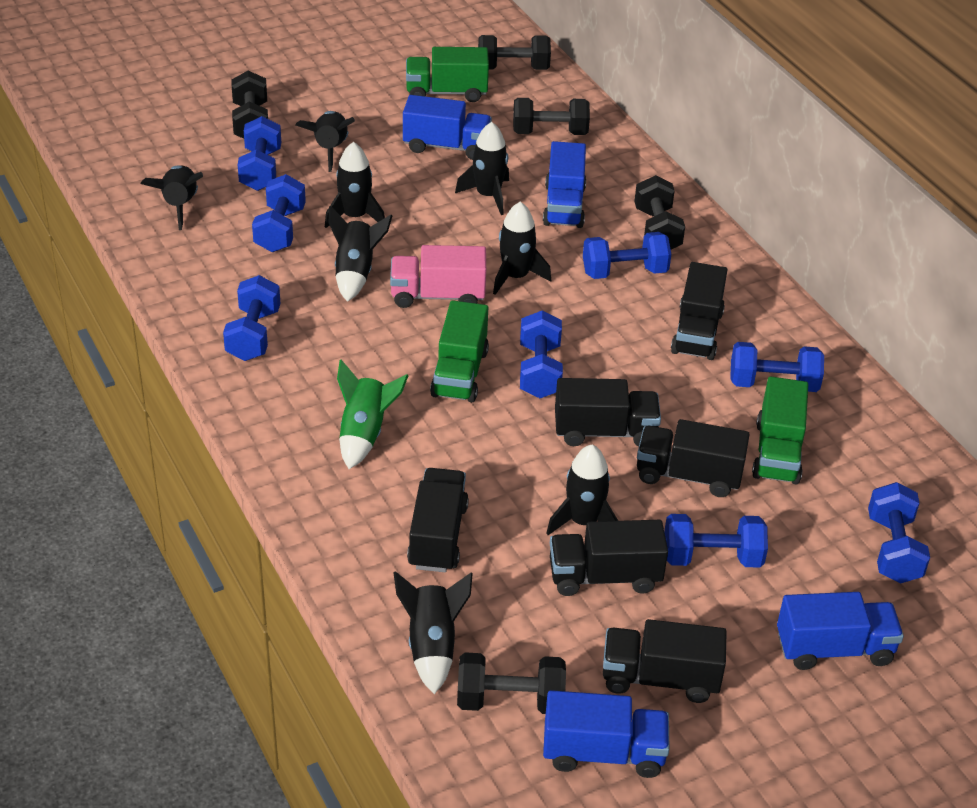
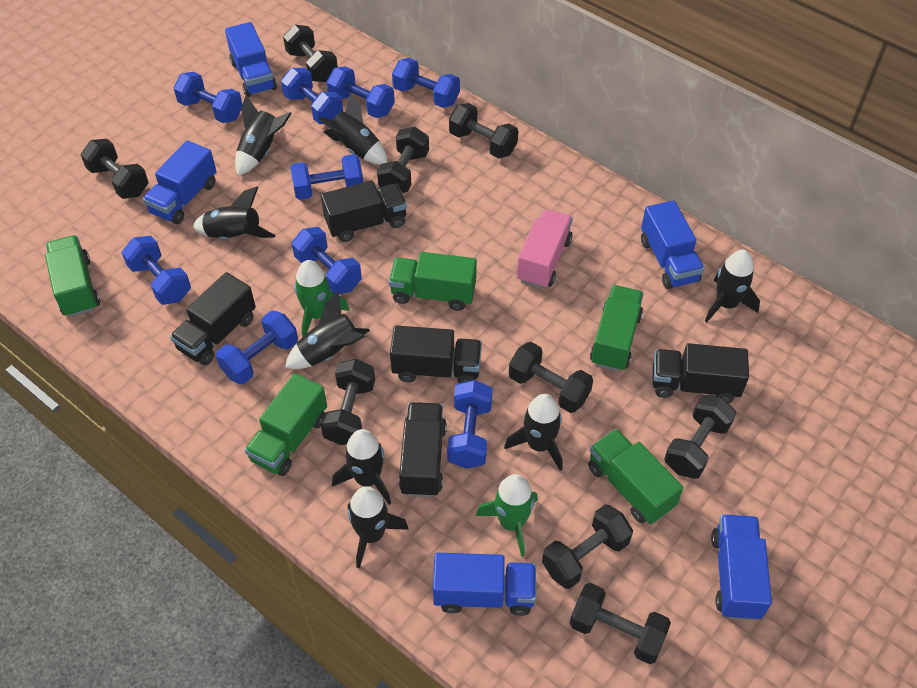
black dumbbell: [231,71,268,139] [457,652,566,714] [478,35,551,70] [513,98,590,135] [634,175,685,249] = 5 -> [81,139,149,199] [283,25,338,82] [320,359,375,445] [377,127,429,193] [449,103,518,158] [509,342,593,413] [542,504,633,589] [570,583,671,664] [664,395,736,479] = 9
black truck: [407,468,469,572] [550,520,668,596] [555,378,661,447] [603,619,727,703] [637,419,750,497] [671,262,727,360] = 6 -> [170,272,256,365] [321,181,407,242] [390,326,482,383] [399,402,447,497] [653,343,749,403] = 5
blue dumbbell: [223,275,280,361] [238,116,281,191] [252,174,306,252] [520,310,563,398] [583,232,671,279] [664,514,768,568] [730,342,824,392] [868,482,930,583] = 8 -> [122,236,191,305] [173,72,242,123] [216,311,298,384] [281,68,343,124] [290,154,363,200] [292,227,362,294] [327,66,395,118] [392,58,460,108] [447,380,493,468] = 9
blue truck: [403,95,492,160] [543,141,586,228] [543,690,670,778] [777,592,904,670] = 4 -> [143,140,217,224] [225,22,277,97] [433,553,536,616] [641,200,704,289] [711,514,772,620] = 5
green rocket: [337,360,409,469] = 1 -> [294,260,349,338] [476,474,538,557] = 2
green truck: [406,47,489,102] [430,300,489,402] [752,376,808,485] = 3 -> [45,235,100,317] [245,373,327,476] [389,252,477,311] [588,429,683,524] [590,285,644,372] = 5

